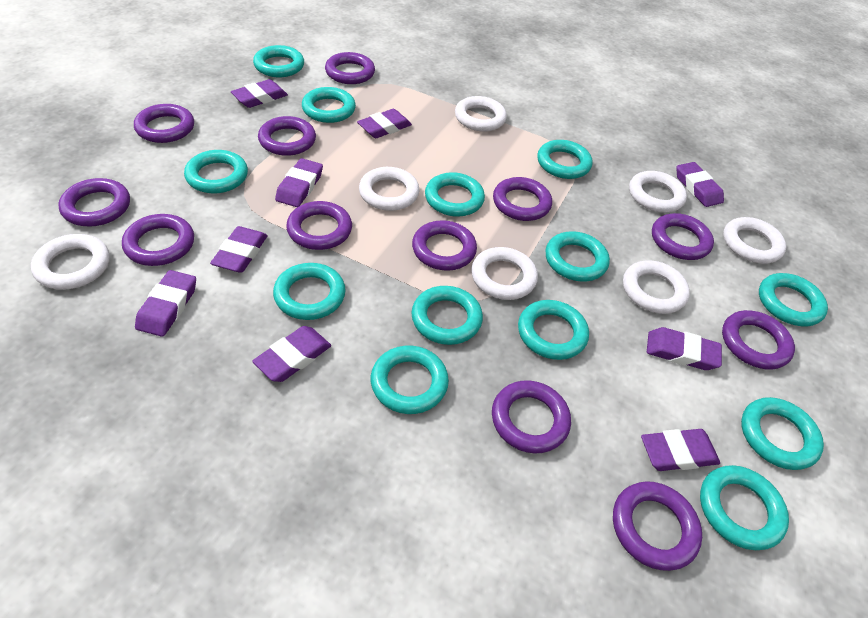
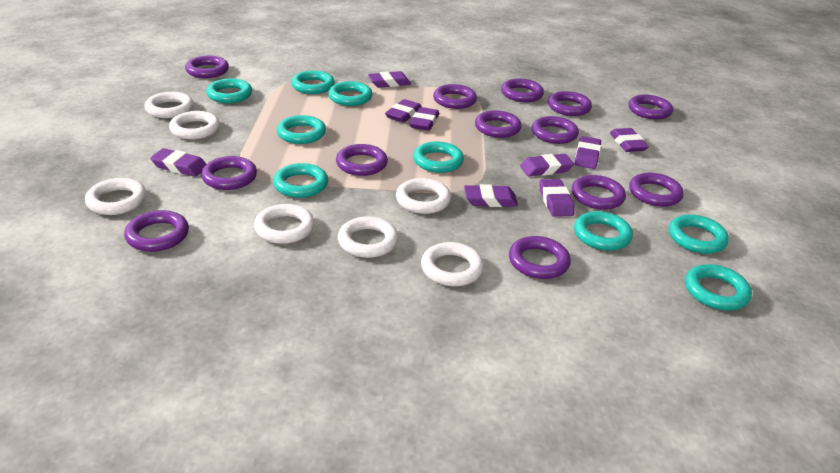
purple ring: [58,178,130,227] [122,214,194,266] [134,104,194,143] [258,116,316,156] [286,201,352,250] [325,52,375,84] [412,220,477,271] [492,380,571,453] [493,177,552,221] [613,481,702,571] [652,213,714,260] [722,310,795,370] = 12 -> [124,210,189,252] [185,56,229,78] [201,156,257,190] [336,144,388,176] [433,84,477,109] [475,110,522,138] [501,79,544,102] [509,236,571,279] [532,116,579,144] [548,91,592,116] [572,175,626,210] [629,95,673,119] [629,173,684,207] = 13
turquoise ring: [184,150,248,193] [253,45,304,77] [273,263,346,320] [302,87,356,123] [371,346,449,414] [412,286,483,345] [425,172,485,217] [518,300,589,360] [537,140,593,179] [545,231,610,282] [700,465,789,550] [741,397,824,470] [759,273,828,326] = 13 -> [206,78,252,103] [273,163,328,198] [277,115,326,144] [291,70,335,94] [328,81,373,106] [413,141,464,173] [574,211,633,251] [669,214,729,254] [685,264,752,311] = 9

